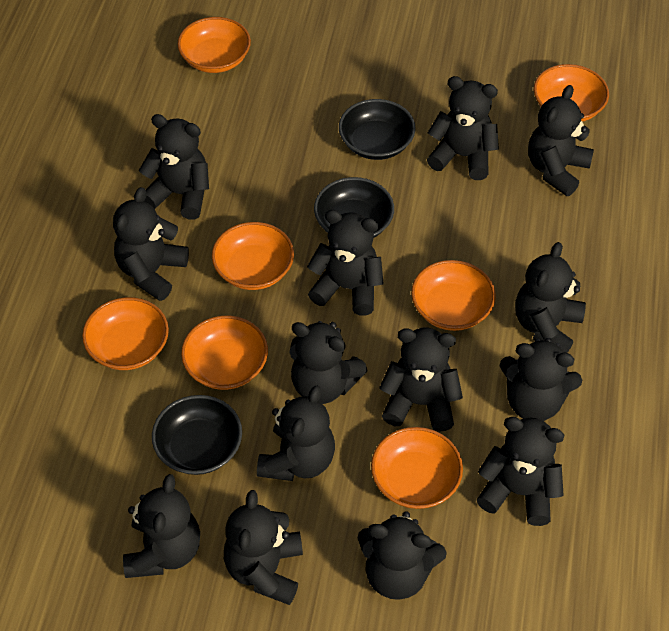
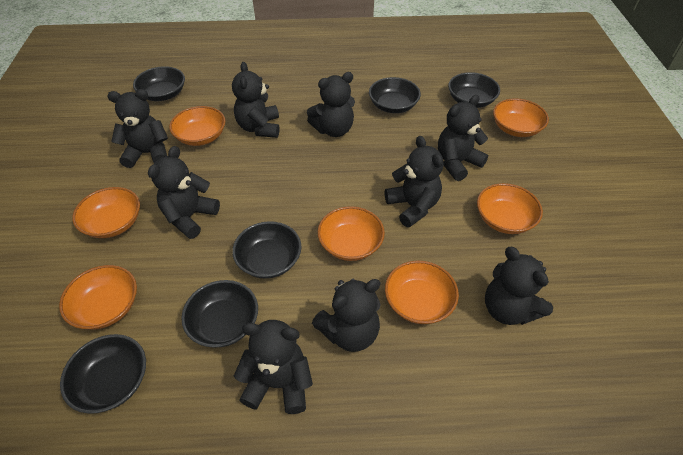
black bowl: [152,395,242,475] [314,177,394,238] [339,99,416,160] = 3 -> [60,334,146,414] [133,66,185,101] [181,280,258,348] [232,221,302,278] [369,77,421,113] [448,72,500,108] = 6
black teddy bear: [113,187,189,301] [123,474,200,578] [139,114,209,220] [224,490,303,605] [257,386,335,481] [289,321,368,404] [307,210,384,316] [358,511,447,600] [379,328,463,432] [427,76,499,180] [477,417,565,526] [500,338,582,421] [515,242,586,353] [528,85,594,196] = 14 -> [107,89,168,168] [148,146,220,239] [232,62,280,138] [234,320,313,414] [307,72,355,137] [312,279,381,352] [385,136,443,227] [438,95,488,181] [485,247,553,325] = 9

